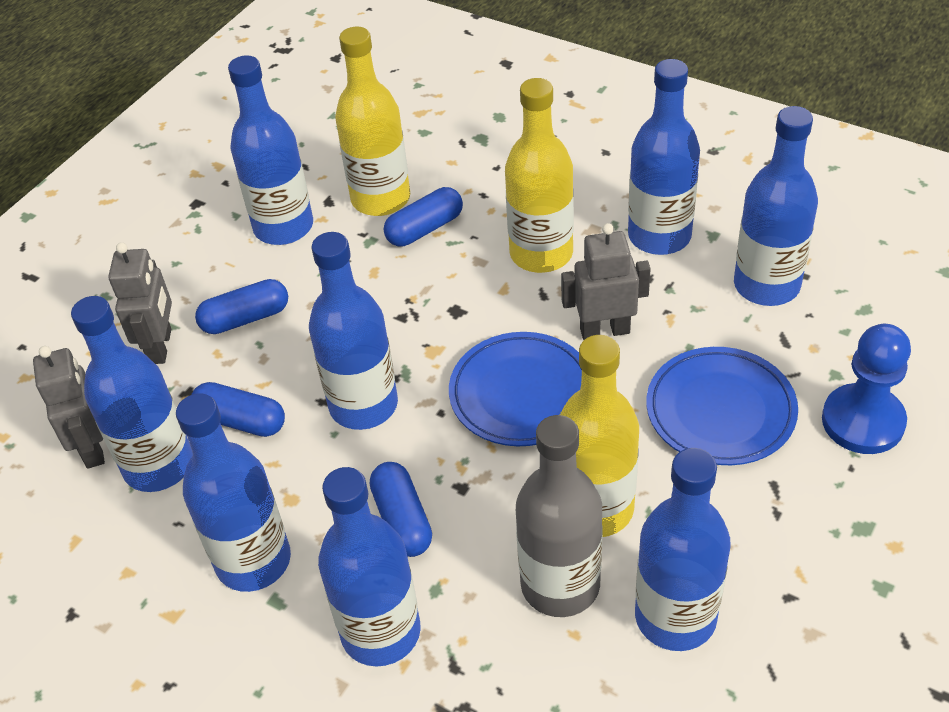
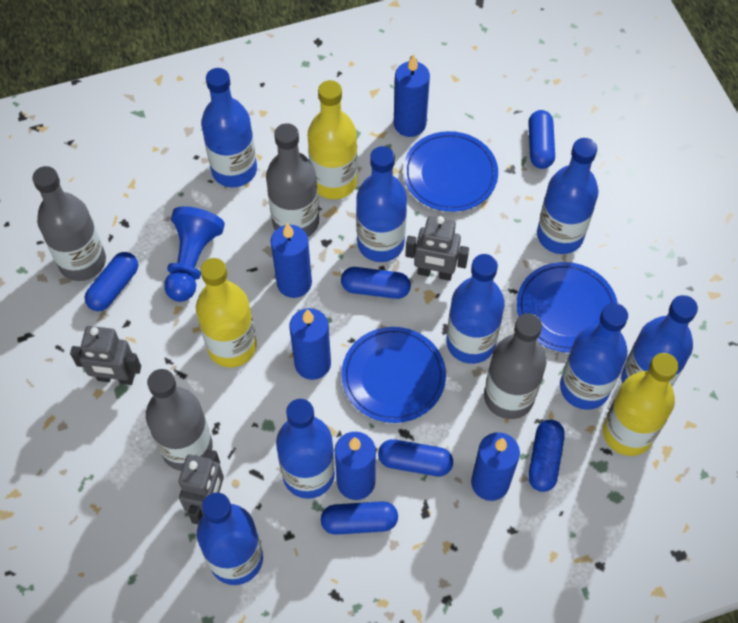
blue candle: none = 0 -> [271,223,312,298] [289,308,331,380] [335,432,376,500] [394,54,430,137] [471,432,520,501] = 5
blue capsule: [191,382,285,437] [195,279,288,334] [370,462,432,557] [384,187,463,247] = 4 -> [85,252,138,311] [321,501,398,535] [341,267,411,299] [378,439,453,476] [528,110,555,169] [528,420,565,492] = 6
blue plate: [449,332,582,446] [646,347,798,465] = 2 -> [341,327,446,423] [403,131,498,212] [516,262,618,353] = 3
grey bottle: [516,415,602,617] = 1 -> [32,166,106,281] [146,369,213,471] [266,123,319,237] [484,313,547,419] = 4

